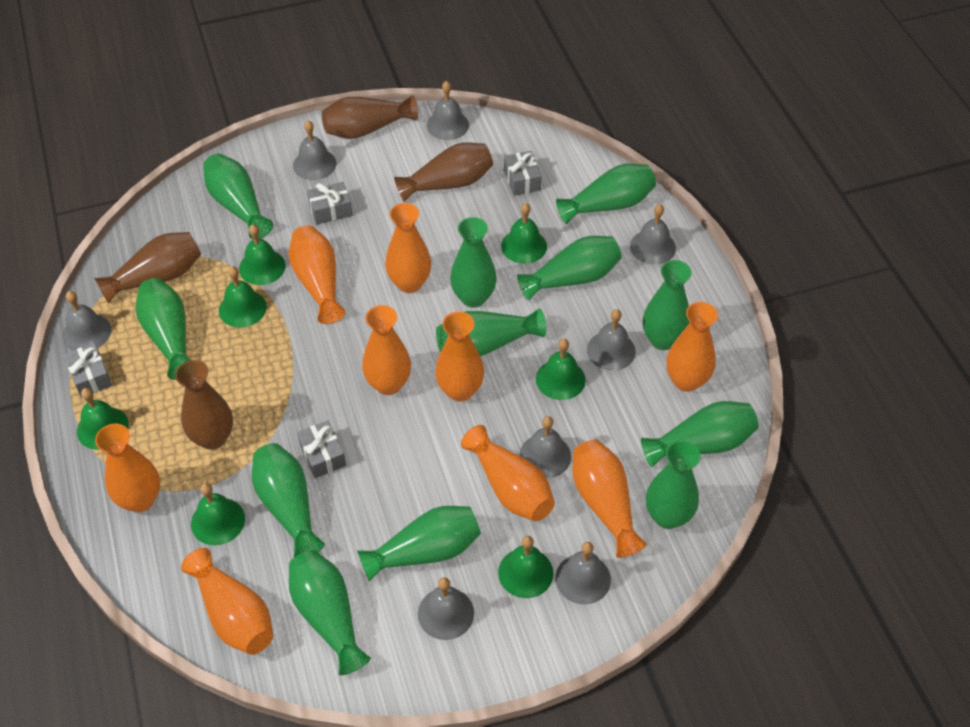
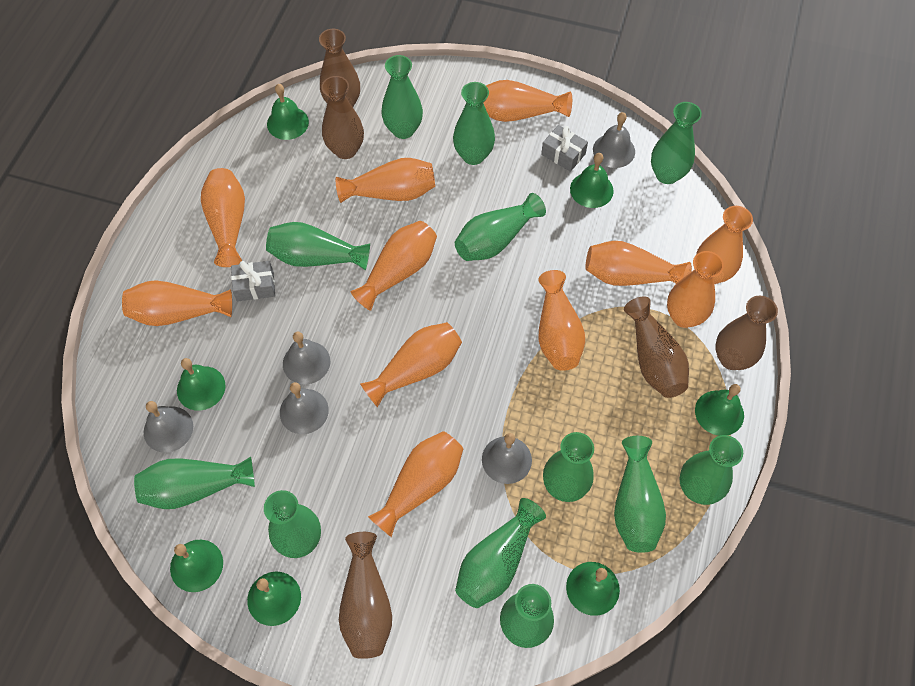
brown vase: [94,232,201,303] [175,360,233,450] [322,95,418,139] [394,142,493,202] = 4 -> [319,29,360,107] [321,76,364,159] [339,532,392,659] [624,296,689,398] [715,296,778,370] = 5
grey bell: [62,291,111,351] [293,121,337,180] [418,577,474,640] [427,81,469,140] [519,416,571,478] [556,542,611,604] [587,309,636,371] [630,204,676,265] = 8 -> [144,401,193,453] [280,382,329,434] [283,331,330,384] [482,433,532,484] [593,112,635,168] = 5
grey gift: [64,343,112,398] [297,420,346,478] [307,182,352,225] [504,151,542,196] = 4 -> [231,261,275,302] [541,125,588,172] = 2
orange vase: [95,424,160,512] [181,548,273,655] [289,225,346,324] [362,305,411,395] [385,203,431,293] [435,311,484,401] [461,425,555,521] [573,440,647,558] [666,302,718,392] = 9 -> [122,280,232,326] [201,168,245,267] [336,158,435,203] [351,221,437,311] [360,322,462,407] [368,431,463,537] [484,80,572,122] [538,270,585,371] [585,241,692,286] [667,251,724,328] [696,206,753,284] = 11

